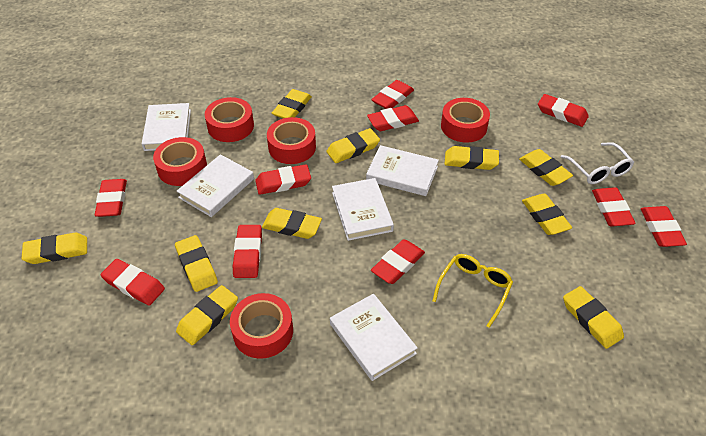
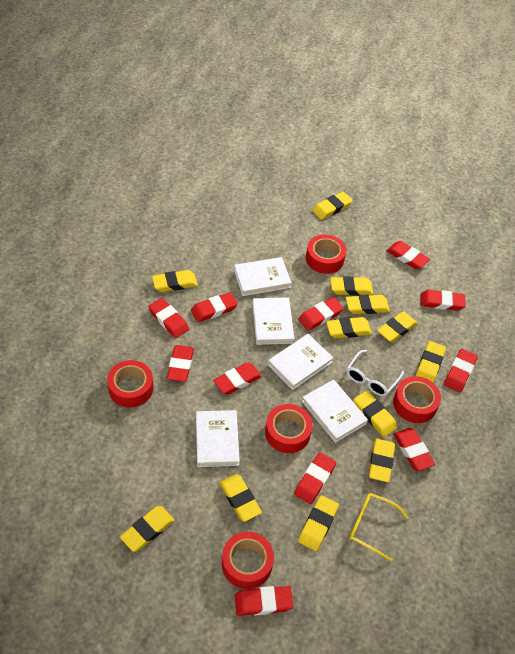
red eraser: [95,179,127,217] [100,259,165,306] [233,225,262,278] [255,164,311,195] [367,105,419,131] [371,80,414,109] [371,239,425,284] [538,94,589,127] [592,187,636,226] [641,206,687,247] = 10 -> [148,298,189,338] [167,345,194,382] [191,292,238,322] [213,362,262,395] [235,586,293,616] [294,453,336,504] [298,297,344,331] [387,241,430,269] [393,428,435,471] [421,290,466,311] [444,349,478,392] = 11
yellow eraser: [21,233,87,264] [175,235,218,292] [176,285,238,345] [262,208,322,239] [272,89,312,118] [326,128,380,163] [445,146,499,170] [519,149,573,186] [522,194,572,235] [563,286,624,349] = 10 -> [120,506,174,552] [152,270,198,292] [220,474,262,522] [298,495,339,551] [312,192,353,220] [326,317,372,338] [330,276,373,296] [346,294,390,314] [354,391,397,437] [369,438,395,482] [377,311,418,342] [415,341,446,383] = 12

